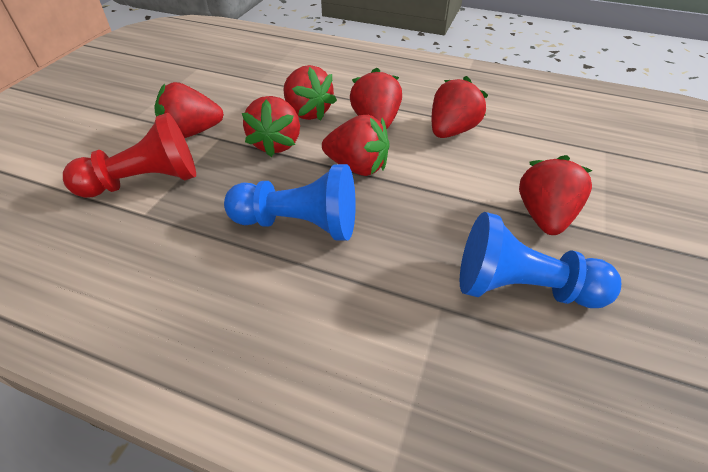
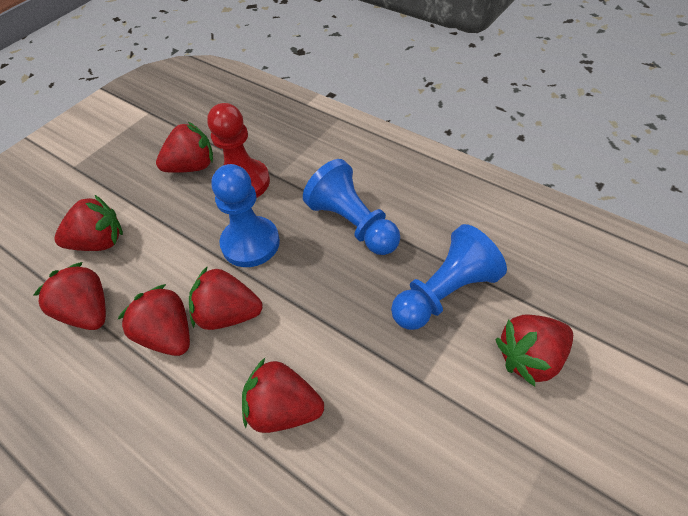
blue pawn: [224,164,356,241] [460,212,621,308] = 2 -> [212,164,280,267] [303,159,400,255] [391,224,507,330] = 3

